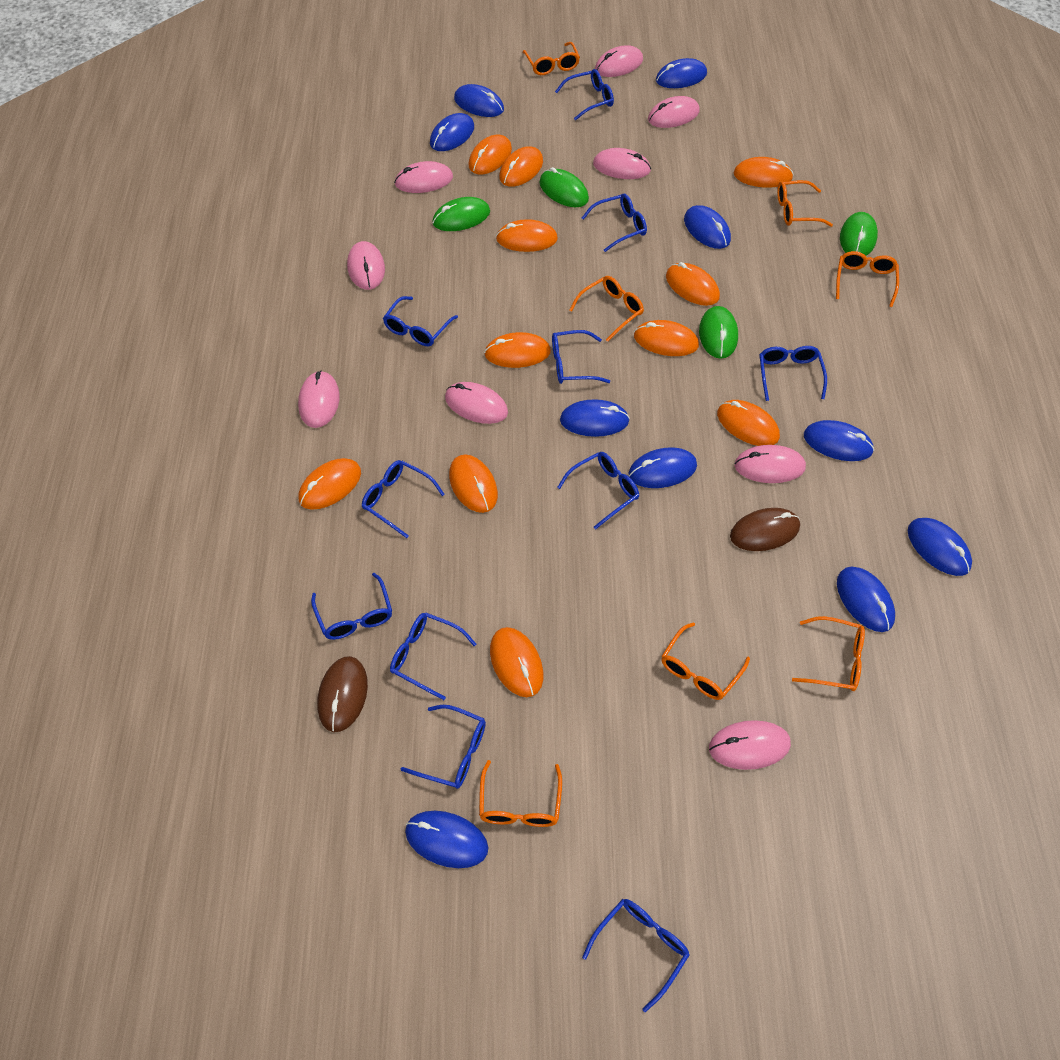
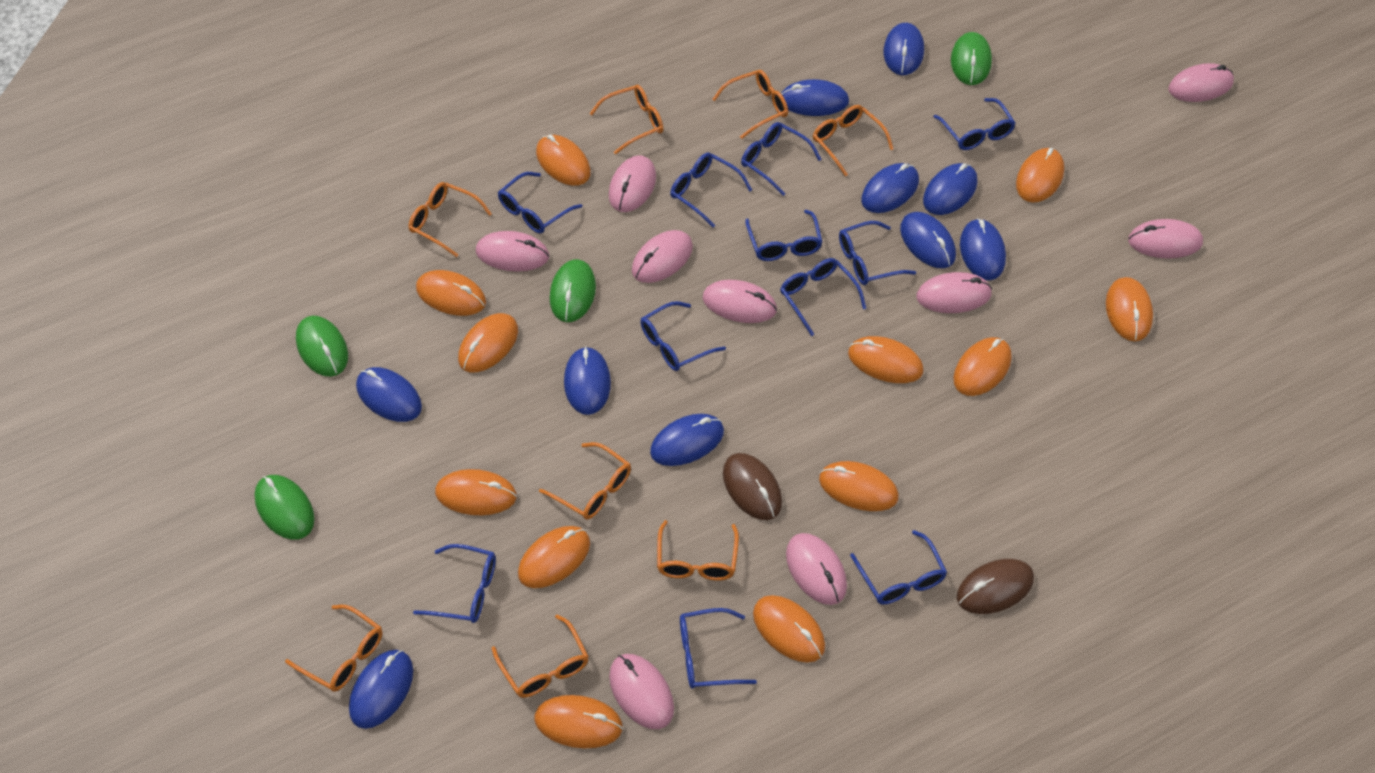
orange glasses: [479,760,562,827] [522,42,580,75] [569,276,644,342] [661,622,750,700] [777,180,833,227] [792,616,865,691] [836,251,899,307] = 7 -> [285,605,382,692] [409,182,492,257] [492,614,589,698] [539,442,631,520] [589,85,663,154] [657,520,739,581] [713,70,788,139] [813,105,893,177] = 8
orange mouse: [298,458,361,510] [449,454,498,513] [468,135,512,175] [484,332,551,368] [490,627,543,697] [496,219,558,252] [499,146,543,187] [634,320,699,356] [666,262,720,306] [717,400,780,446] [733,157,794,188] = 11 -> [416,270,486,316] [435,469,517,515] [458,313,518,372] [518,526,590,588] [535,695,623,748] [536,135,591,186] [753,595,825,663] [819,461,899,511] [848,336,924,383] [953,337,1012,396] [1016,148,1064,203] [1106,277,1153,341] = 12

